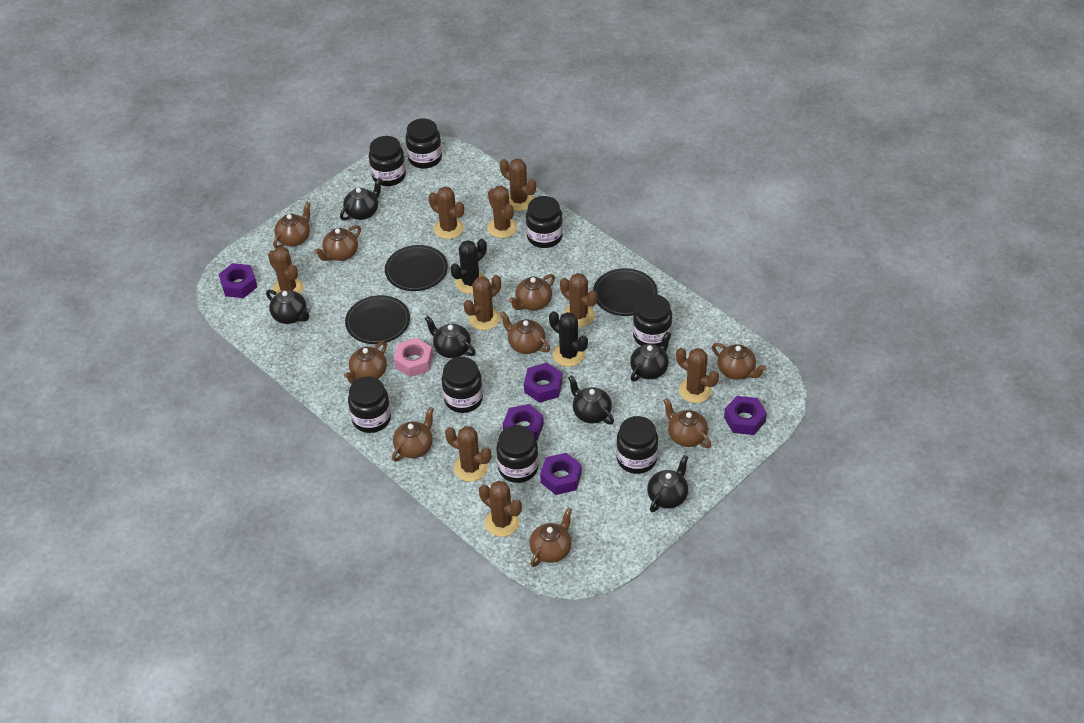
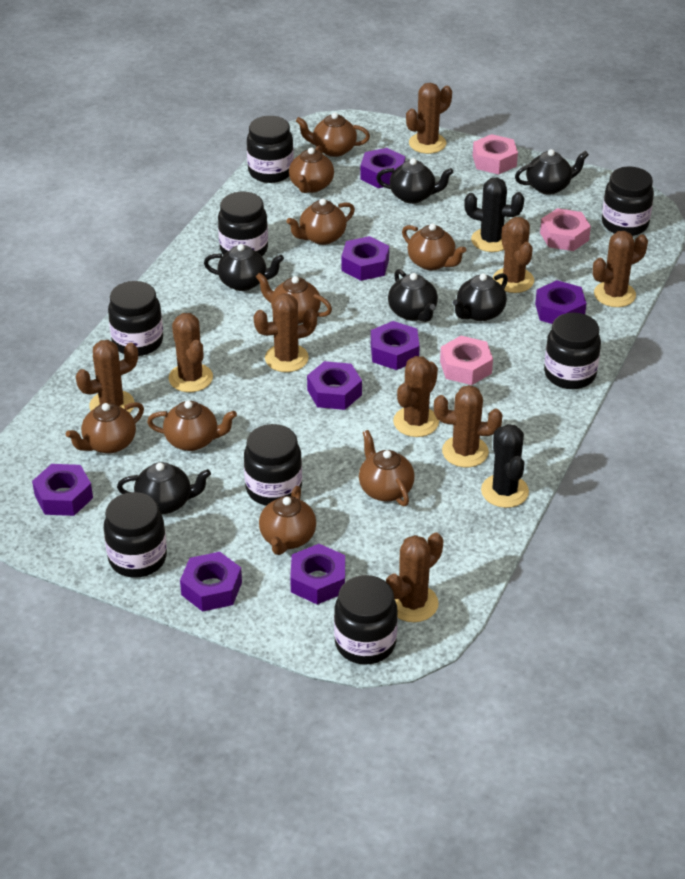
black plate: [345,295,410,344] [385,245,448,291] [593,268,657,316] = 3 -> none = 0
pink nut: [394,338,433,377] = 1 -> [440,336,493,385] [473,134,518,174] [540,208,591,251] = 3
purple nut: [219,263,257,298] [503,404,544,441] [524,363,563,403] [540,453,582,495] [724,396,767,435] = 5 -> [32,464,93,516] [180,552,242,612] [290,544,345,605] [307,361,362,410] [341,236,389,281] [360,148,405,188] [371,321,420,370] [535,280,586,324] = 8

